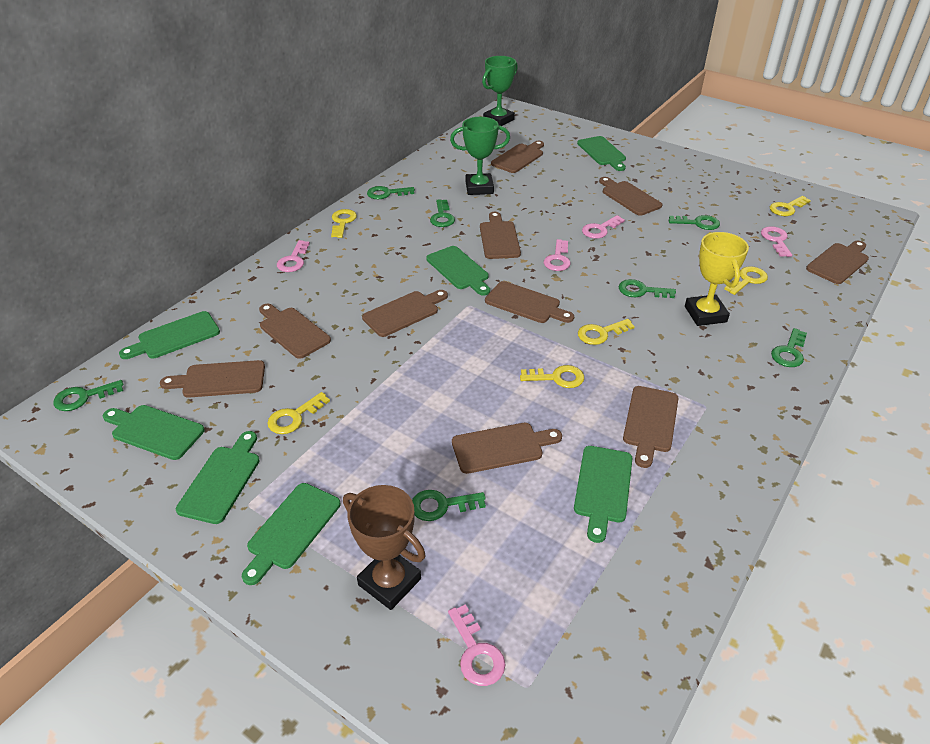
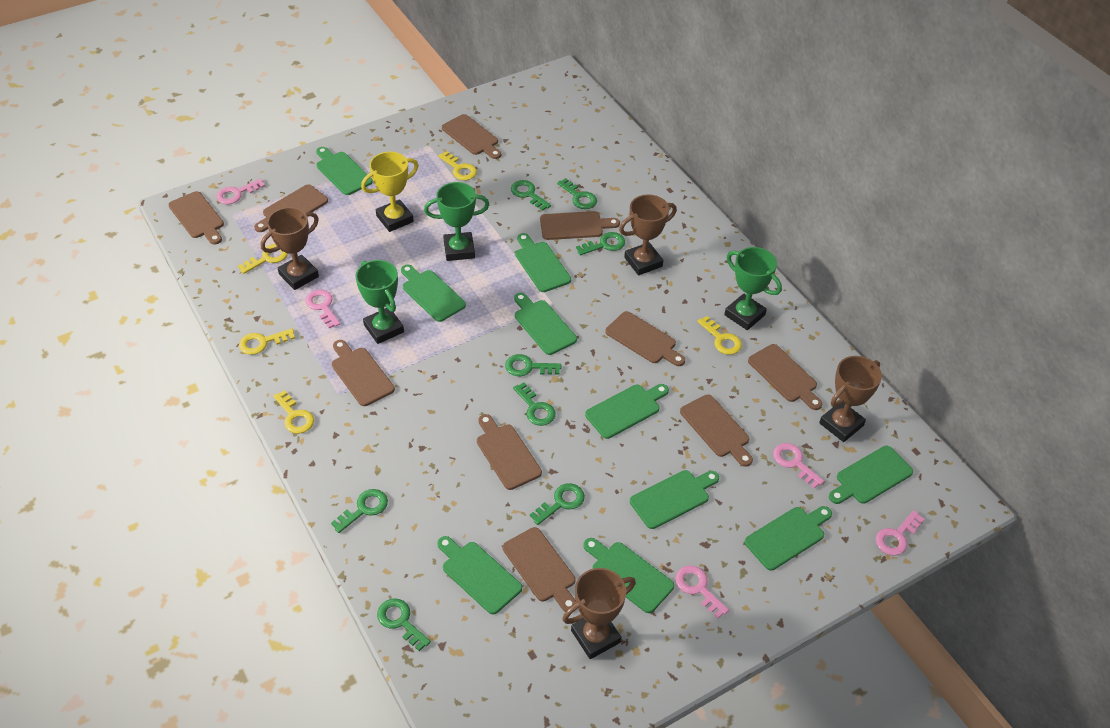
brown trophy: [343,485,426,610] = 1 -> [261,207,319,290] [562,568,636,659] [619,194,677,275] [819,356,882,442] = 4
green cutting board: [103,405,205,460] [119,311,220,359] [176,431,260,524] [242,483,341,585] [426,246,490,296] [574,446,633,543] [577,136,626,171] = 7 -> [316,147,373,195] [401,265,466,322] [437,536,522,614] [514,293,577,355] [515,233,571,292] [583,538,674,613] [585,384,669,439] [630,470,719,529] [744,506,832,570] [829,446,913,504] = 10
green key: [53,380,123,411] [367,186,415,199] [412,490,486,521] [430,199,455,227] [619,279,676,298] [669,215,720,230] [771,328,807,367] = 7 -> [331,489,388,533] [377,599,431,651] [505,354,561,376] [511,180,551,211] [513,382,556,426] [530,483,585,525] [557,178,597,209] [576,232,625,255] = 8
green trophy: [450,117,510,195] [482,56,518,126] = 2 -> [355,260,404,344] [424,182,489,261] [724,247,782,330] = 3
yellow key: [268,392,330,434] [331,209,357,238] [520,365,584,388] [578,319,635,345] [724,266,768,295] [770,196,811,216] = 6 -> [238,244,288,274] [239,329,295,355] [273,390,314,434] [438,151,477,180] [697,316,742,355] = 5

